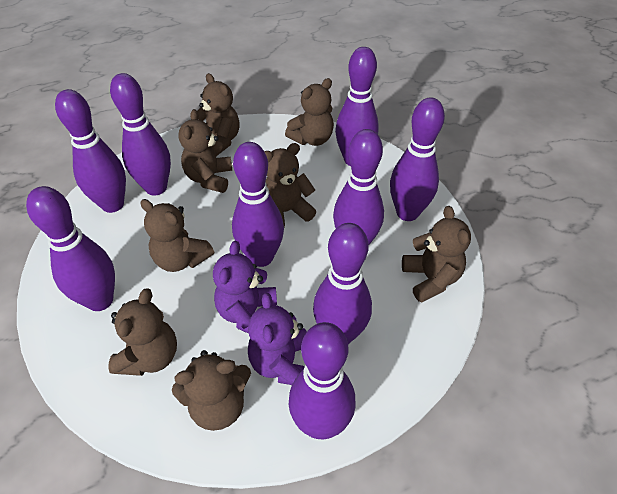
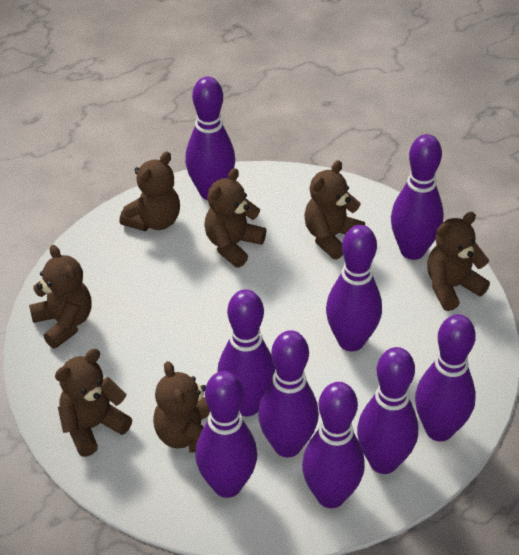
brown teddy bear: [108,288,177,376] [140,199,214,272] [172,350,251,431] [178,109,232,193] [197,73,240,156] [264,143,316,227] [285,78,334,146] [402,206,471,303] = 8 -> [29,245,92,349] [55,349,132,457] [119,152,180,231] [153,361,210,453] [204,168,266,268] [304,160,365,260] [427,212,490,311] = 7
purple teddy bear: [213,241,277,334] [248,293,307,385] = 2 -> none = 0

